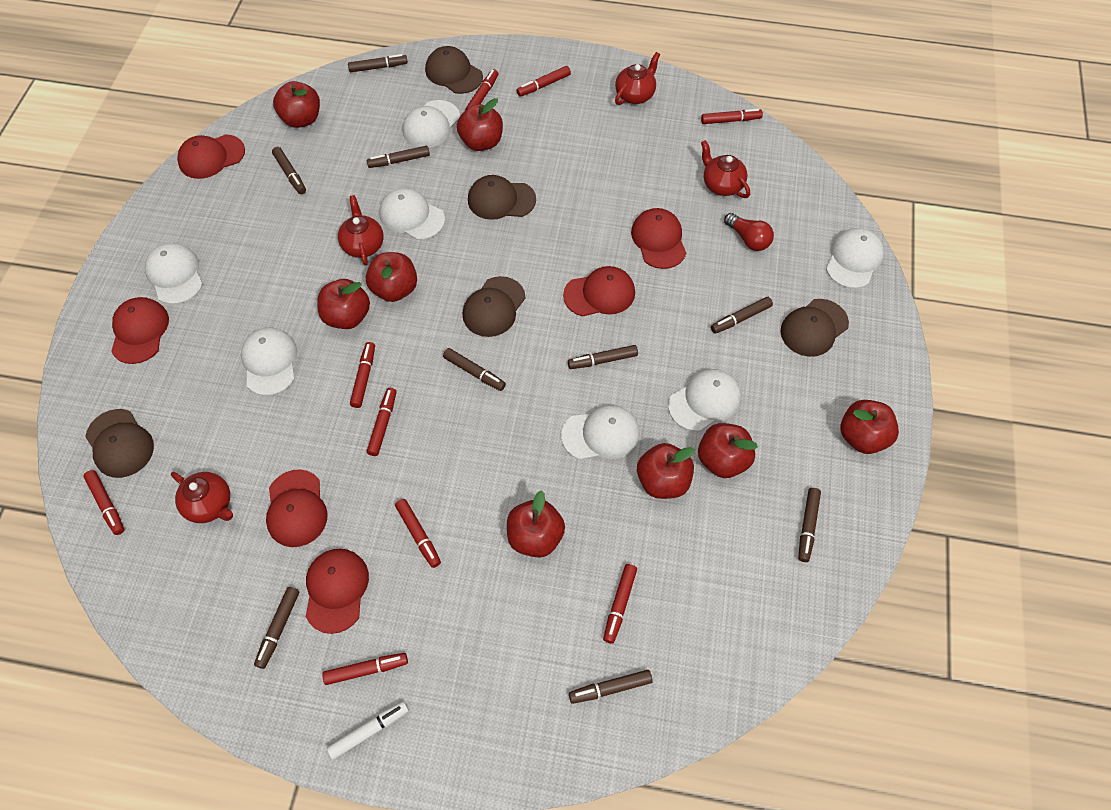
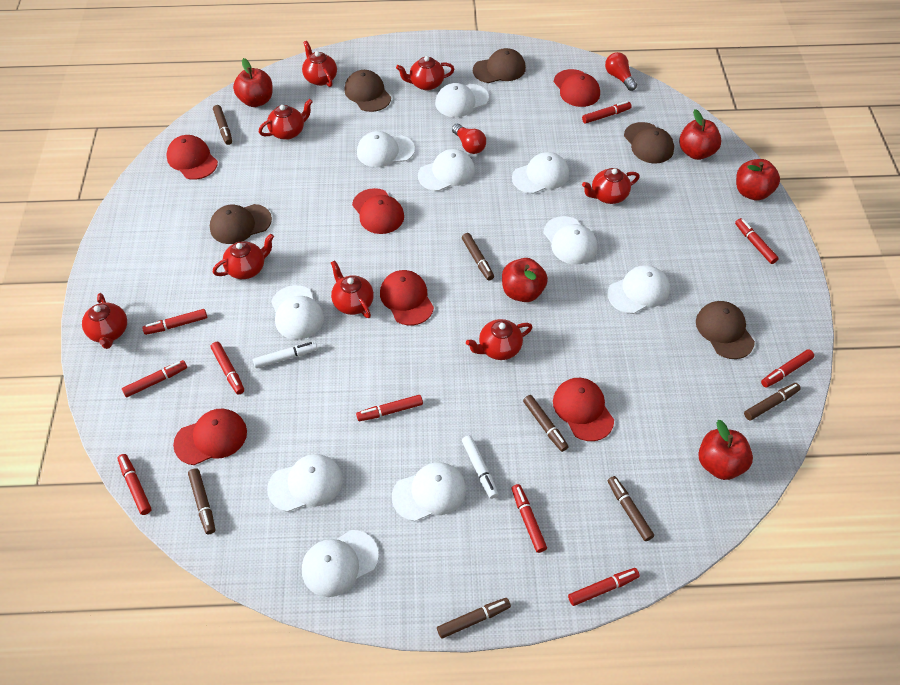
brown marker: [254,587,299,669] [272,147,306,194] [348,54,408,72] [367,146,430,168] [443,348,506,391] [568,345,638,369] [569,670,653,704] [711,297,773,334] [798,488,821,562] = 9 -> [188,468,215,534] [213,105,232,145] [437,598,511,639] [462,233,494,280] [523,395,569,452] [608,476,654,541] [744,383,801,420] = 7
red apple: [273,81,320,128] [317,279,370,329] [366,252,417,302] [457,98,503,151] [507,490,565,558] [637,443,694,499] [698,423,758,478] [840,400,899,454] = 8 -> [233,58,273,107] [502,258,548,302] [679,109,722,160] [698,420,753,480] [736,159,780,200] = 5
red light bulb: [724,213,774,251] = 1 -> [452,124,486,154] [605,52,637,91] = 2
red marker: [84,470,124,535] [322,653,408,685] [350,342,375,408] [367,388,396,456] [395,499,441,568] [465,69,498,111] [516,66,571,97] [603,564,637,643] [701,109,763,124] = 9 -> [117,454,152,515] [122,360,187,397] [142,309,207,335] [211,342,244,395] [356,395,423,421] [512,484,547,553] [568,568,640,606] [582,101,631,124] [735,218,779,264] [761,349,814,387] = 10
red teapot: [171,472,233,523] [338,195,384,266] [615,52,660,105] [701,140,750,198] = 4 -> [82,293,127,349] [213,234,274,279] [259,99,313,140] [302,41,337,87] [331,260,374,318] [396,56,454,90] [466,319,533,360] [582,168,639,204] = 8
white cap: [145,243,203,304] [241,327,297,396] [379,188,445,240] [403,100,460,148] [561,405,640,460] [668,369,741,431] [826,228,884,289] = 7 -> [267,454,343,512] [271,285,324,340] [302,530,379,597] [357,131,415,167] [392,462,466,522] [418,149,475,191] [435,83,489,117] [512,152,569,194] [544,216,597,265] [607,265,670,314] = 10
white marker: [327,701,409,760] = 1 -> [253,341,318,368] [462,435,498,499] = 2

